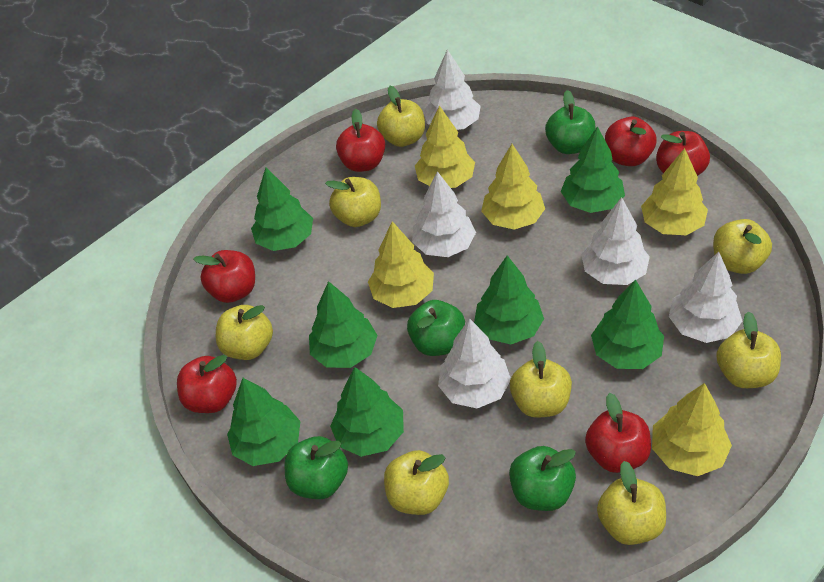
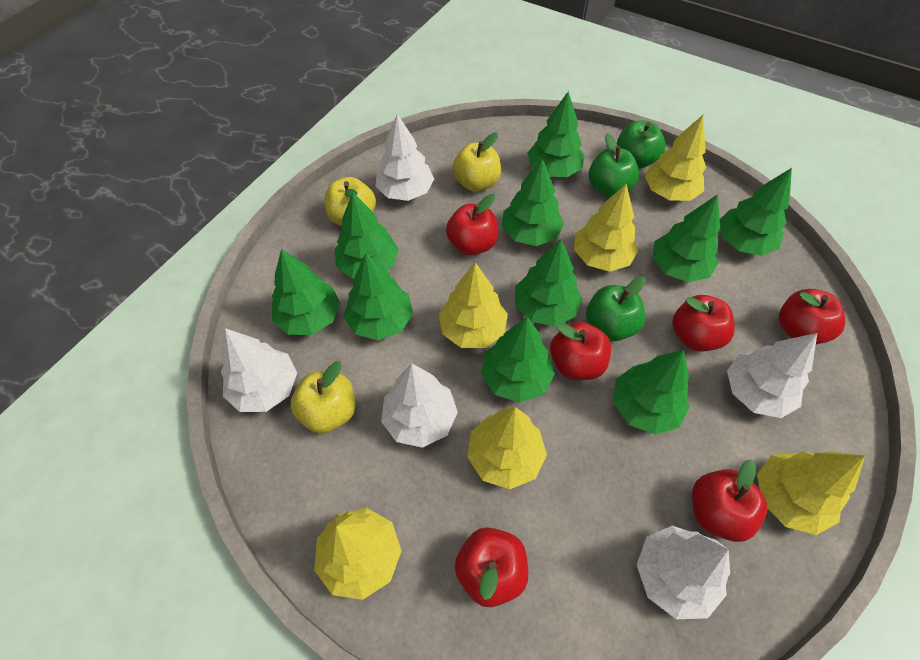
green apple: [285,436,348,499] [407,300,465,356] [509,446,576,511] [545,90,596,154] = 4 -> [586,276,646,341] [589,133,639,197] [617,120,666,169] = 3
green tree: [227,378,300,466] [251,167,313,251] [309,281,378,368] [330,367,404,457] [474,255,544,344] [561,126,625,213] [591,280,664,369] = 7 -> [272,249,340,335] [335,192,399,278] [344,253,413,340] [481,317,555,403] [502,158,564,246] [515,239,582,326] [527,91,585,177] [613,350,690,435] [653,194,720,282] [720,168,792,256] = 10
yellow apple: [216,305,273,360] [325,177,381,227] [377,86,425,147] [384,450,449,515] [510,341,572,418] [597,461,666,545] [713,219,772,274] [716,311,781,388] = 8 -> [290,361,355,434] [324,177,376,226] [452,132,501,192] = 3
yellow tree: [368,221,434,308] [415,105,475,188] [481,144,545,230] [641,148,708,235] [652,383,732,476] = 5 -> [314,508,402,600] [439,262,508,348] [467,407,547,489] [574,184,638,272] [645,115,706,201] [757,451,865,535] = 6

